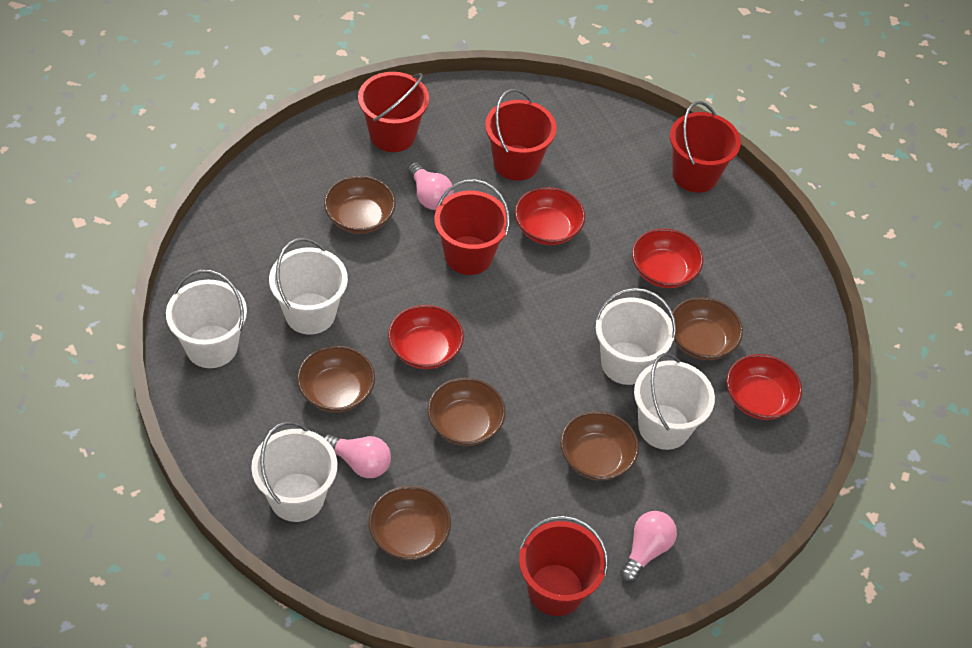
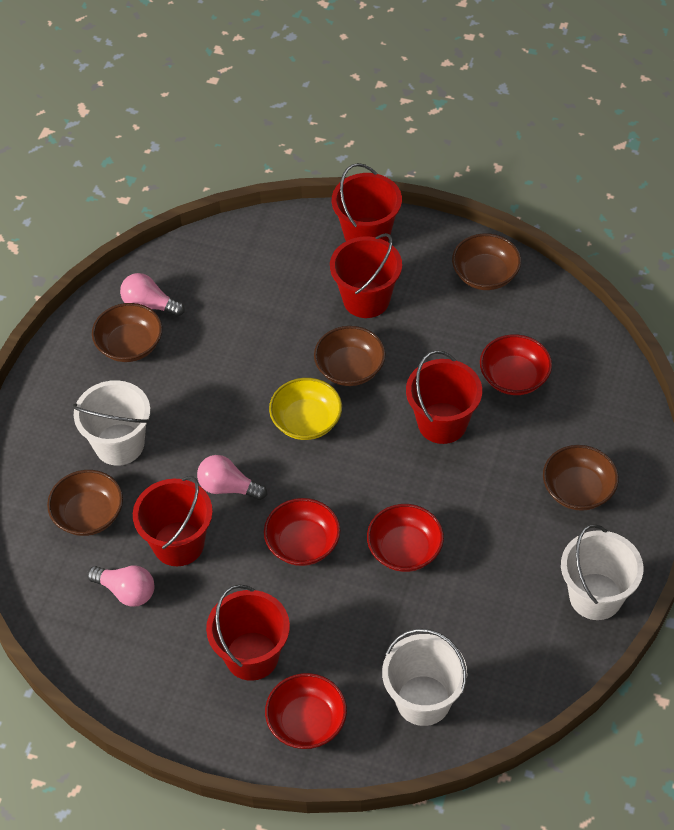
brown bowl: [297,345,375,413] [324,176,396,234] [369,486,451,560] [427,378,506,446] [560,411,639,481] [670,297,743,360] = 6 -> [47,470,123,536] [92,303,162,362] [314,326,386,386] [452,233,521,290] [543,445,619,511] = 5
white bucket: [166,270,247,368] [251,422,337,522] [269,238,348,335] [595,288,676,385] [634,353,715,450] = 5 -> [72,380,150,466] [382,628,467,726] [561,524,643,620] = 3
yellow bowl: none = 0 -> [269,378,342,440] = 1

